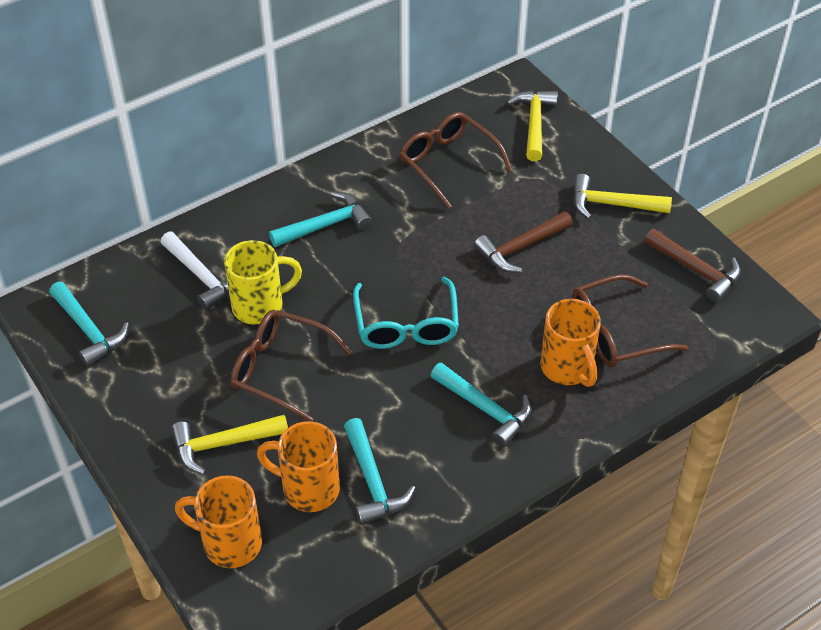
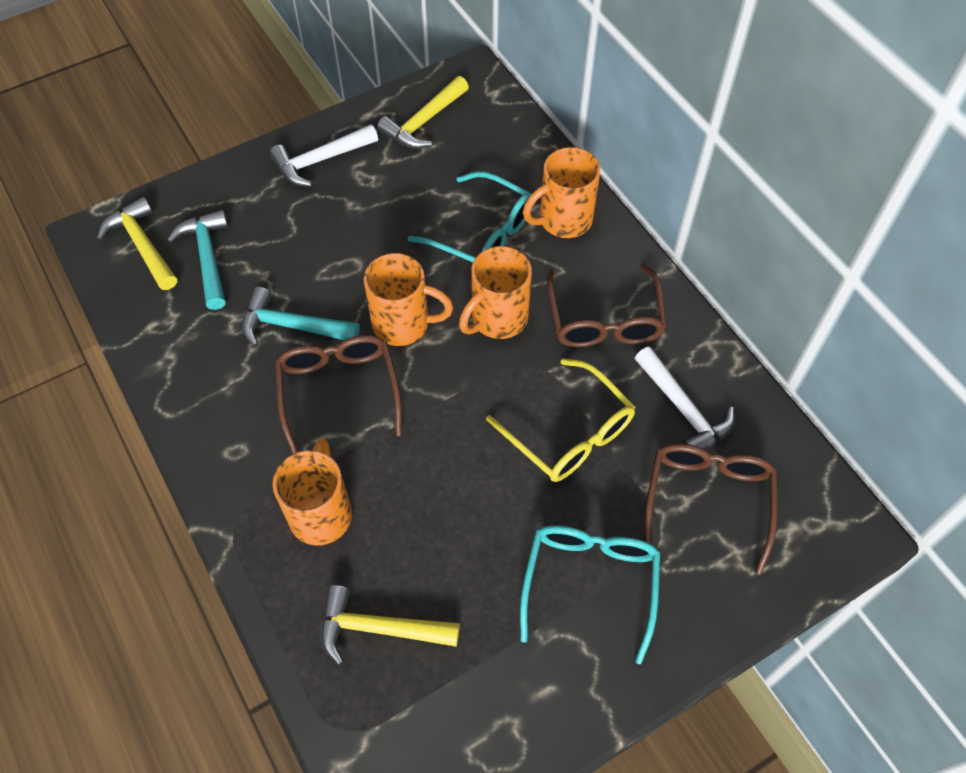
brown hammer: [474,211,573,273] [644,229,741,303] = 2 -> none = 0
orange mug: [175,475,262,568] [257,421,340,512] [540,299,601,387] = 3 -> [273,438,352,545] [363,253,453,346] [459,246,532,339] [523,147,600,238] = 4
turquoise glasses: [353,277,459,349] = 1 -> [408,171,532,262] [520,525,660,665] = 2
turquoise hammer: [49,282,129,367] [269,192,372,247] [344,418,416,525] [430,362,532,447] = 4 -> [167,209,228,310] [242,287,360,347] = 2
white hammer: [160,232,229,310] = 1 -> [269,124,378,186] [635,347,735,450] = 2
yellow glasses: none = 0 -> [486,358,635,482] = 1
yellow mug: [224,240,302,325] = 1 -> none = 0

